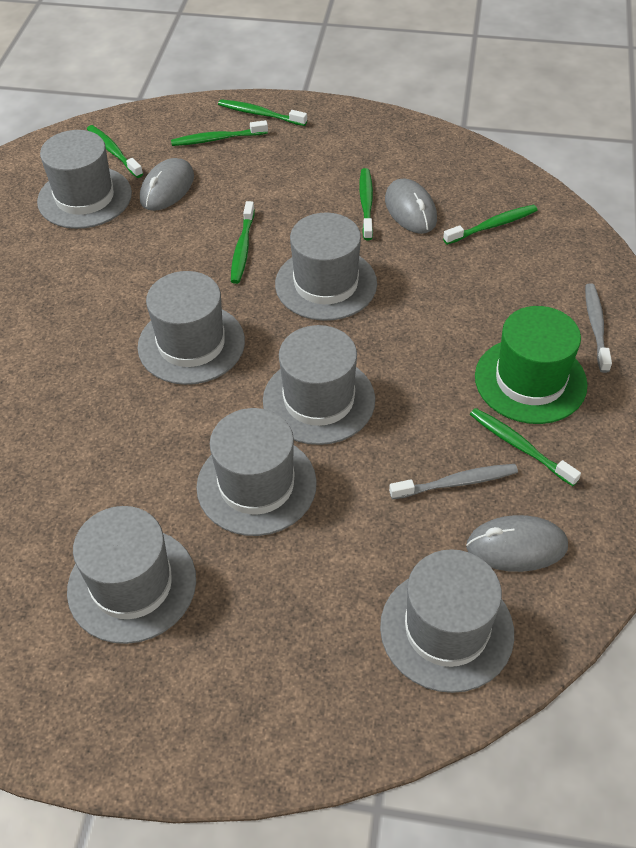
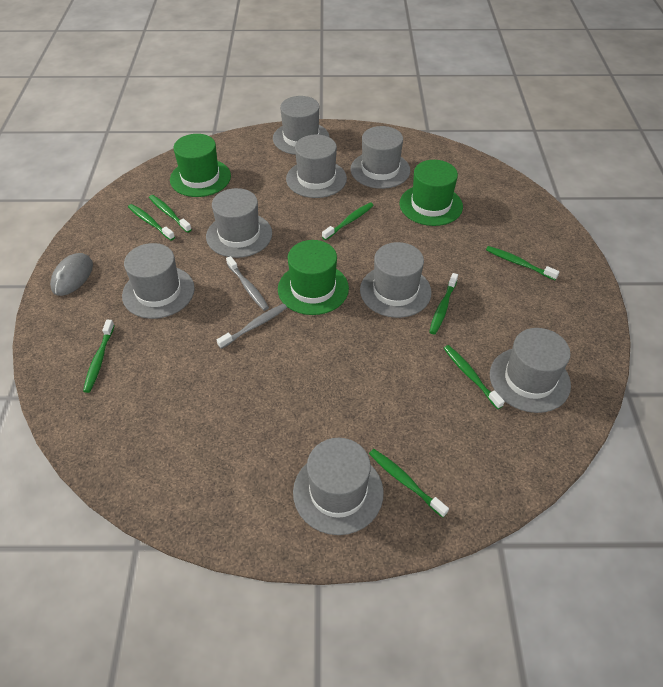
green hat: [475,306,588,424] = 1 -> [170,134,231,197] [278,240,349,315] [399,160,463,226] = 3
green toothbrush: [87,125,143,178] [171,120,268,146] [218,99,307,126] [231,201,255,284] [359,168,373,240] [443,205,538,245] [470,408,581,486] = 7 -> [83,320,115,393] [128,204,175,241] [149,195,192,233] [322,202,374,240] [369,449,449,518] [429,273,458,335] [444,345,505,409] [486,246,560,280] = 8
grey hat: [37,130,132,229] [67,506,196,644] [138,271,245,385] [196,408,317,536] [263,325,375,445] [275,213,377,321] [380,549,514,693] = 7 -> [122,243,195,319] [206,188,272,258] [273,96,330,155] [286,135,347,198] [293,438,384,535] [351,126,410,189] [360,242,432,318] [490,328,571,413] = 8
grey mouse: [140,158,194,211] [385,178,437,234] [466,515,568,572] = 3 -> [50,253,93,296] = 1

